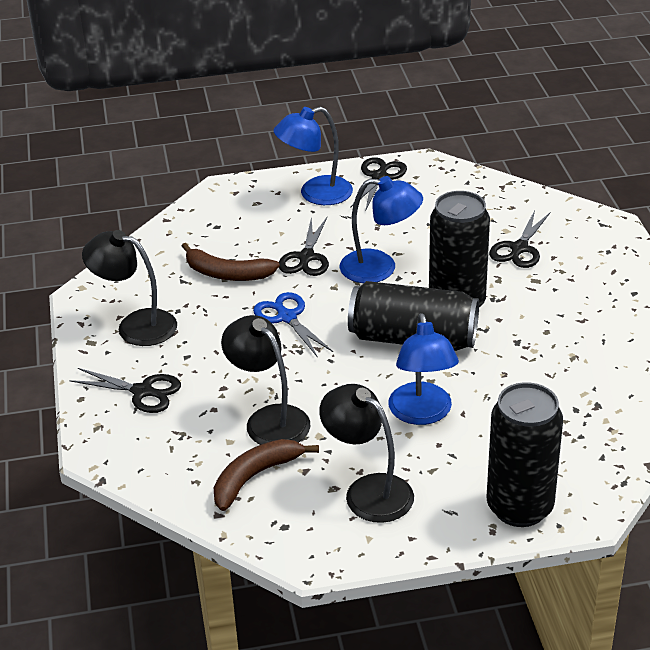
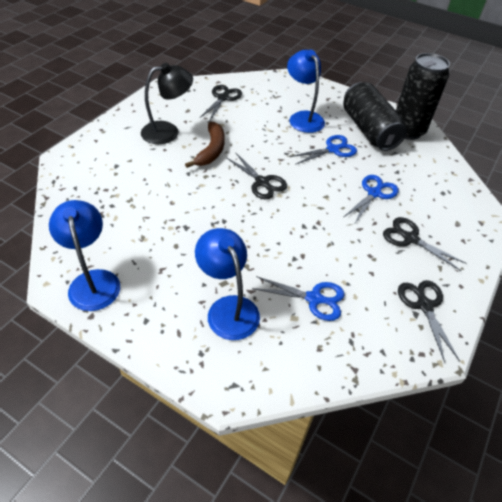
black can: [348,281,479,351] [429,191,490,307] [487,382,563,527] = 3 -> [343,82,407,151] [396,53,450,140] = 2
black lamp: [82,230,177,346] [221,315,310,445] [319,384,414,523] = 3 -> [141,63,193,144] = 1
blue scissors: [253,292,333,358] = 1 -> [252,276,345,321] [290,135,357,165] [344,175,399,223] = 3
brown banana: [181,243,280,281] [214,439,319,511] = 2 -> [185,122,224,168] = 1

